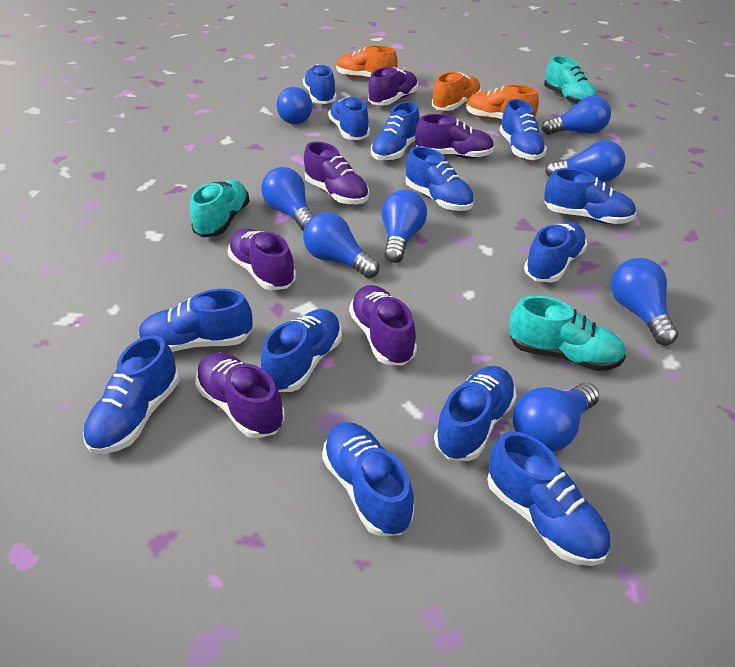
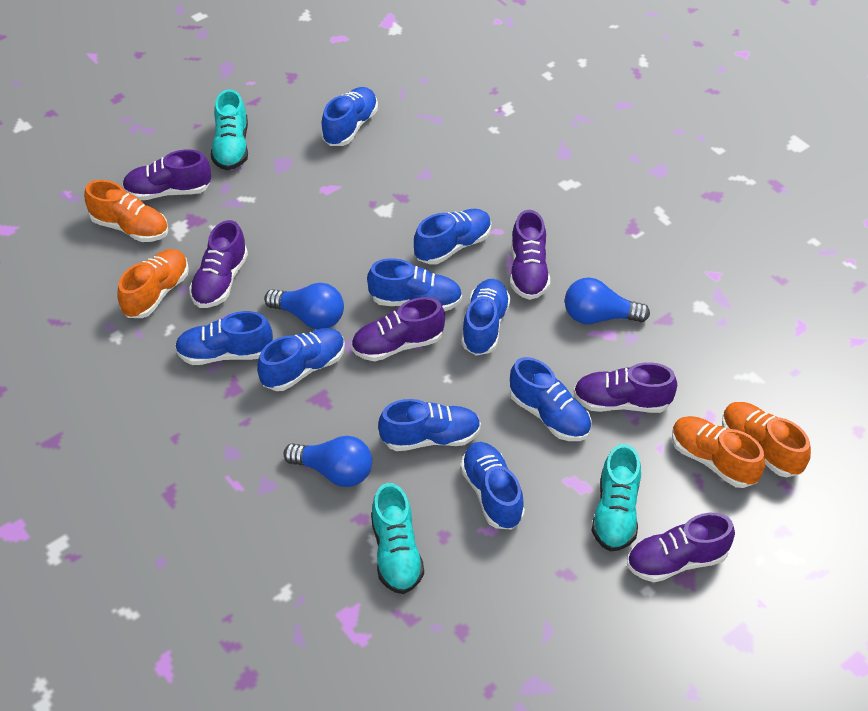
blue light bulb: [261,167,314,231] [277,87,312,125] [303,212,379,278] [382,190,427,263] [513,383,599,452] [542,95,611,135] [545,140,625,182] [611,258,678,345] = 8 -> [264,283,344,329] [283,436,372,487] [565,277,650,324] = 3
blue shoe: [83,335,179,454] [138,289,253,352] [261,309,342,392] [303,64,337,104] [322,422,414,536] [328,96,370,140] [371,102,420,161] [406,146,474,211] [434,366,517,461] [487,431,610,566] [499,99,547,160] [524,222,587,282] [544,168,636,224] = 13 -> [175,311,273,365] [257,328,345,391] [321,87,378,146] [367,258,462,311] [378,399,481,451] [414,209,491,265] [460,442,525,529] [461,279,511,356] [510,357,591,441] = 9
orange shoe: [336,45,398,78] [432,72,481,111] [466,85,539,119] = 3 -> [84,180,168,242] [117,249,189,318] [672,416,765,488] [722,402,811,477] = 4

